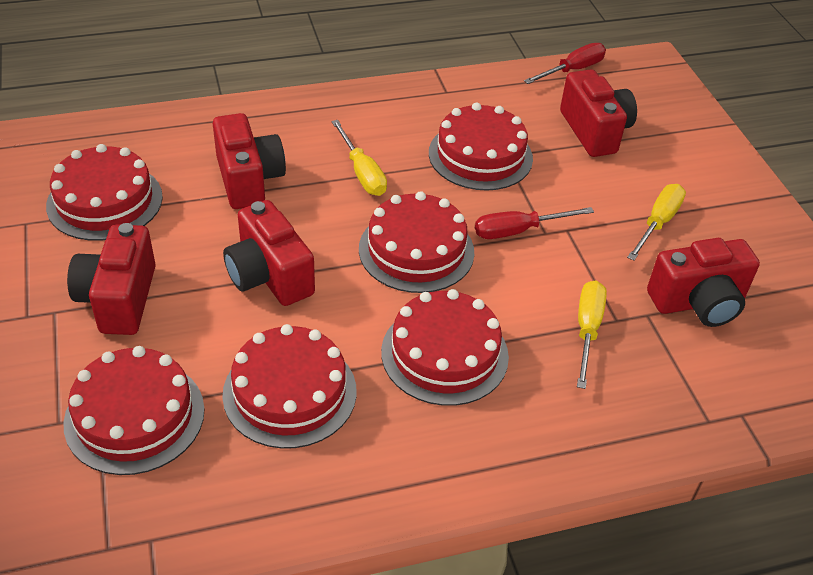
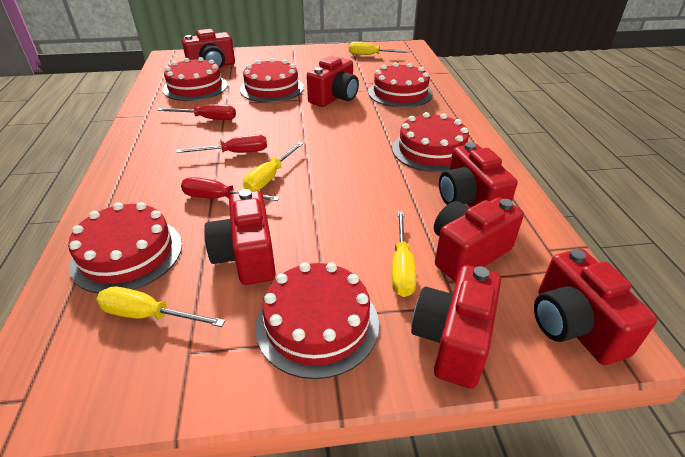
red camera: [67,223,156,335] [213,113,286,209] [223,200,315,306] [560,69,637,157] [647,238,760,327] = 5 -> [182,29,235,69] [204,189,276,285] [307,56,359,107] [411,265,501,389] [434,197,524,281] [439,142,517,208] [534,249,657,365] = 7
red screwdriver: [475,207,594,239] [524,43,606,84] = 2 -> [157,104,236,120] [176,135,267,153] [181,177,280,201] = 3
yellow screwdriver: [331,120,387,196] [577,281,607,389] [627,184,686,261] = 3 -> [96,287,225,327] [243,142,304,191] [349,42,409,55] [392,211,416,297] = 4

